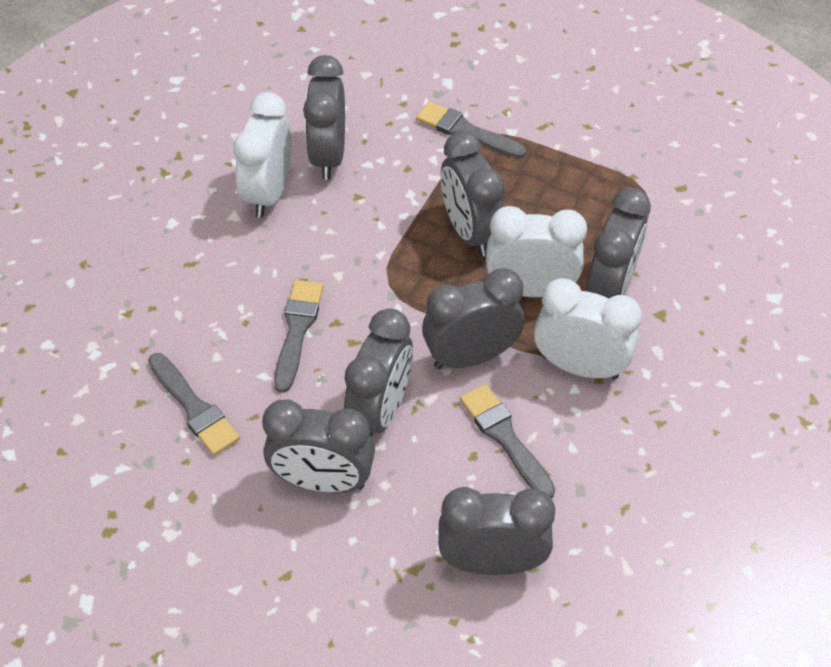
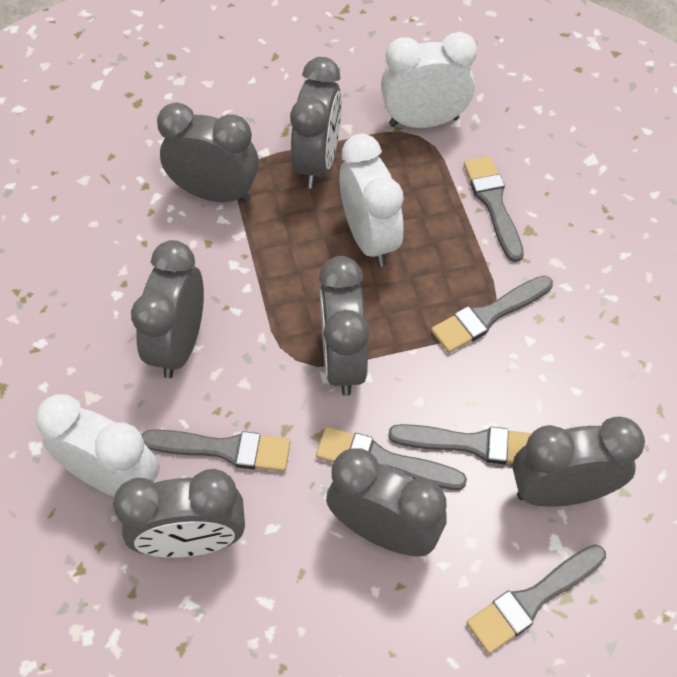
grey brush: [148,353,240,456] [274,280,323,393] [416,101,526,158] [460,384,555,498] = 4 -> [141,429,291,472] [316,427,467,490] [388,424,532,464] [431,275,553,353] [464,156,524,262] [467,544,606,654] = 6

